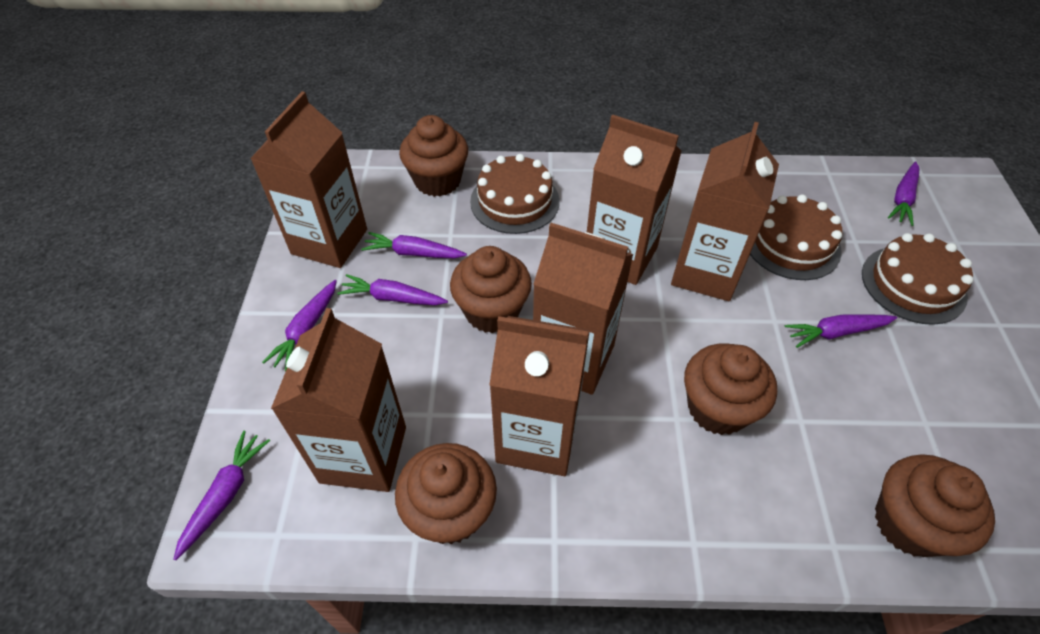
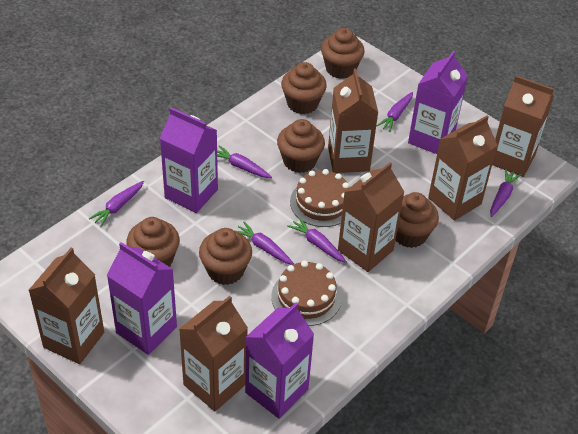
brown cake: [470,154,560,234] [750,194,842,280] [862,233,973,325] = 3 -> [271,261,342,326] [290,169,350,227] = 2
brown cupcake: [395,443,497,545] [399,115,468,197] [450,246,532,333] [684,343,777,435] [875,454,995,557] = 5 -> [126,217,180,267] [199,228,252,285] [277,119,325,173] [281,62,327,114] [321,28,365,79] [396,192,439,248] = 6
purple carton: none = 0 -> [107,242,177,355] [160,107,218,213] [245,303,314,419] [408,51,468,154] = 4

